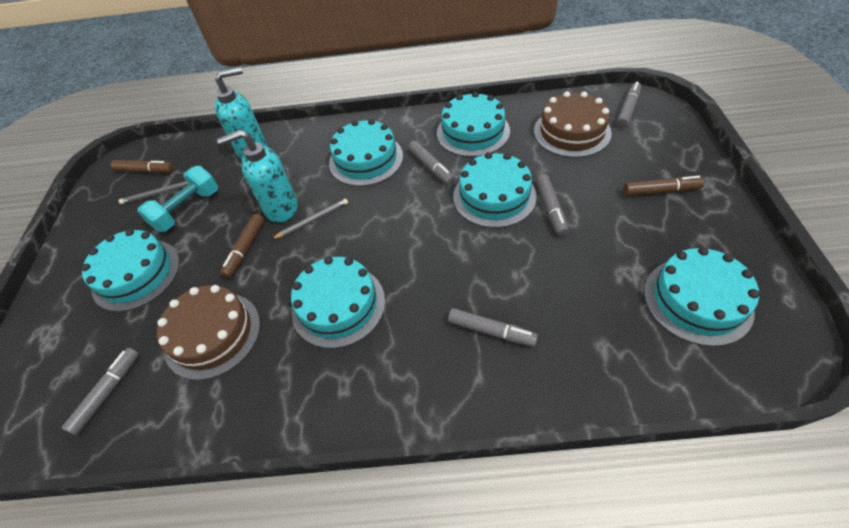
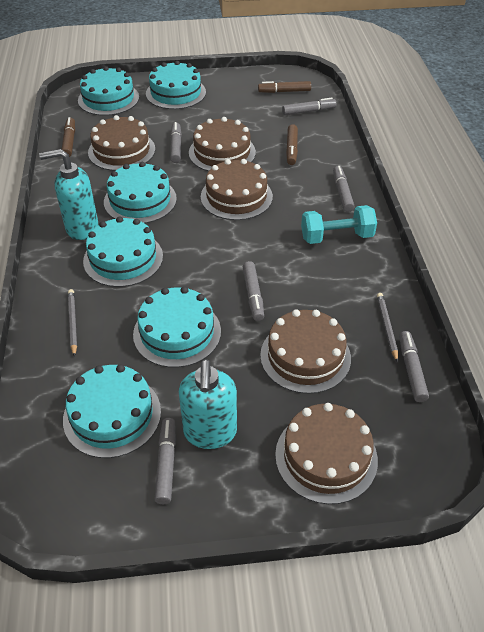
brown cake: [157,285,260,380] [534,91,612,158] = 2 -> [88,115,155,171] [189,117,256,171] [201,159,273,220] [260,309,351,394] [275,403,378,504] = 5
grey marker: [62,348,139,435] [408,141,455,185] [448,308,538,347] [536,174,569,236] [616,82,641,128] = 5 -> [154,418,176,504] [170,122,182,163] [243,261,264,321] [282,98,336,115] [333,166,355,212] [399,331,429,402] = 6

